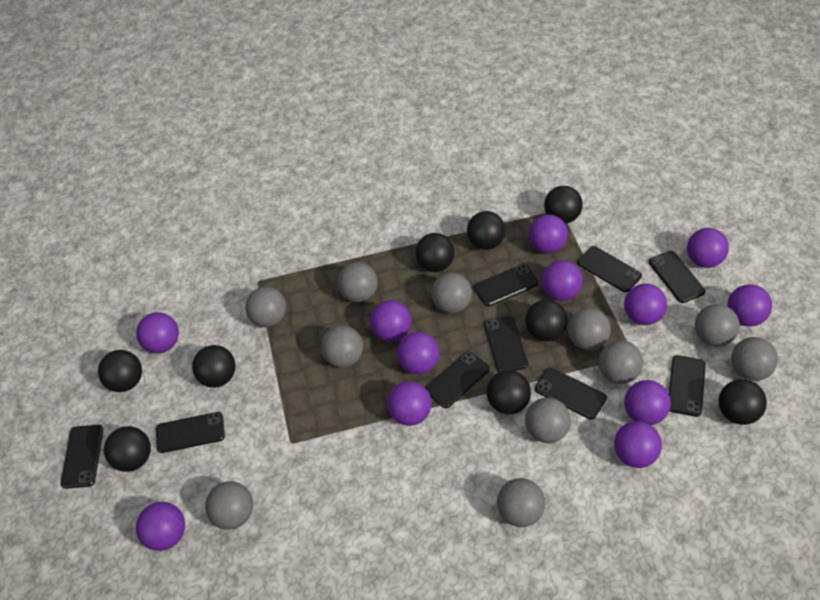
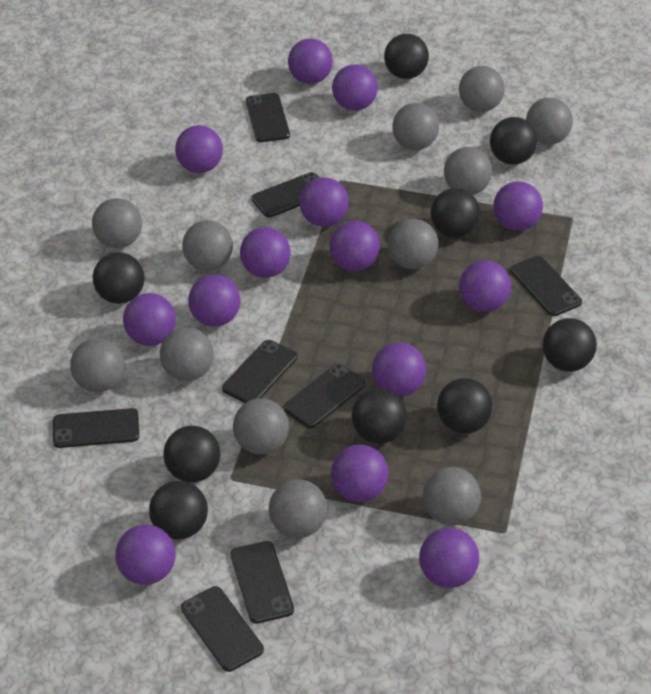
black phone: [61,425,103,489] [156,412,225,453] [425,351,490,408] [474,264,539,306] [484,316,528,372] [535,368,607,420] [577,246,642,292] [649,251,705,303] [669,355,706,417] = 9 -> [53,408,139,448] [181,586,264,672] [222,340,297,403] [230,541,294,624] [246,93,290,142] [251,172,320,218] [284,364,365,428] [510,256,582,316] = 8
grey ball: [205,481,253,530] [245,287,286,327] [321,325,363,368] [338,262,378,302] [431,273,472,313] [497,478,545,527] [525,398,571,443] [568,308,611,350] [599,340,643,384] [695,304,740,347] [731,337,778,381] = 11 -> [70,338,125,392] [92,198,142,248] [160,327,213,381] [182,220,233,271] [233,398,289,454] [269,479,327,538] [388,219,438,269] [392,103,439,150] [423,467,481,525] [444,147,492,195] [459,66,505,112] [526,98,573,145] = 12
purple ball: [136,312,179,353] [136,502,185,551] [370,300,412,342] [387,381,431,426] [397,332,440,374] [528,214,568,253] [542,260,583,301] [614,421,662,468] [624,284,667,325] [624,380,671,425] [687,228,729,268] [727,284,772,326] = 12 -> [115,525,176,585] [123,293,176,346] [175,125,223,173] [188,275,240,327] [240,227,291,278] [288,39,333,84] [299,177,349,227] [329,221,380,271] [331,445,388,502] [332,64,378,111] [372,342,426,397] [419,527,479,588] [459,260,511,312] [493,181,543,231] = 14

